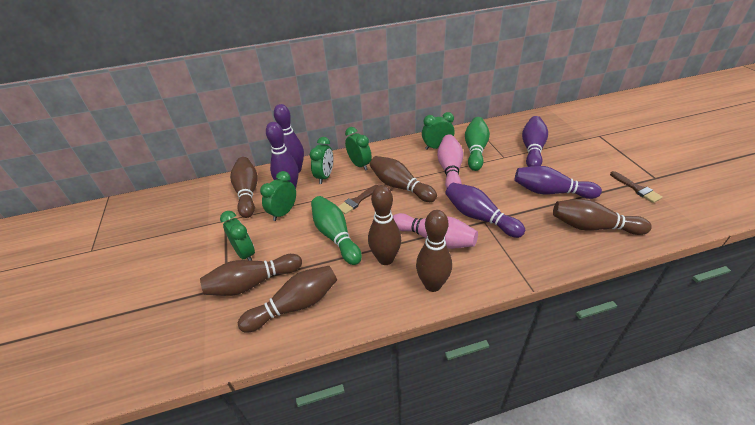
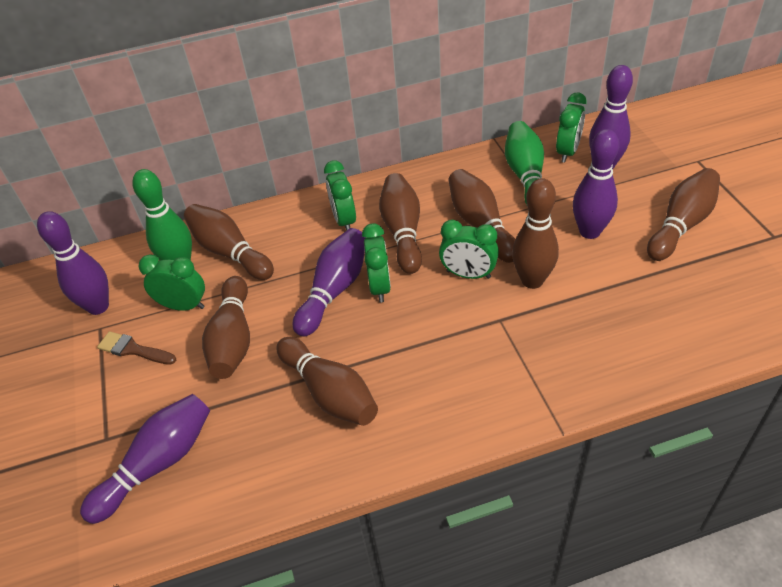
brown brush: [338,185,378,214] [610,171,663,203] = 2 -> [97,331,176,365] = 1
pink bowling pin: [393,213,478,249] [437,134,463,189] = 2 -> none = 0

